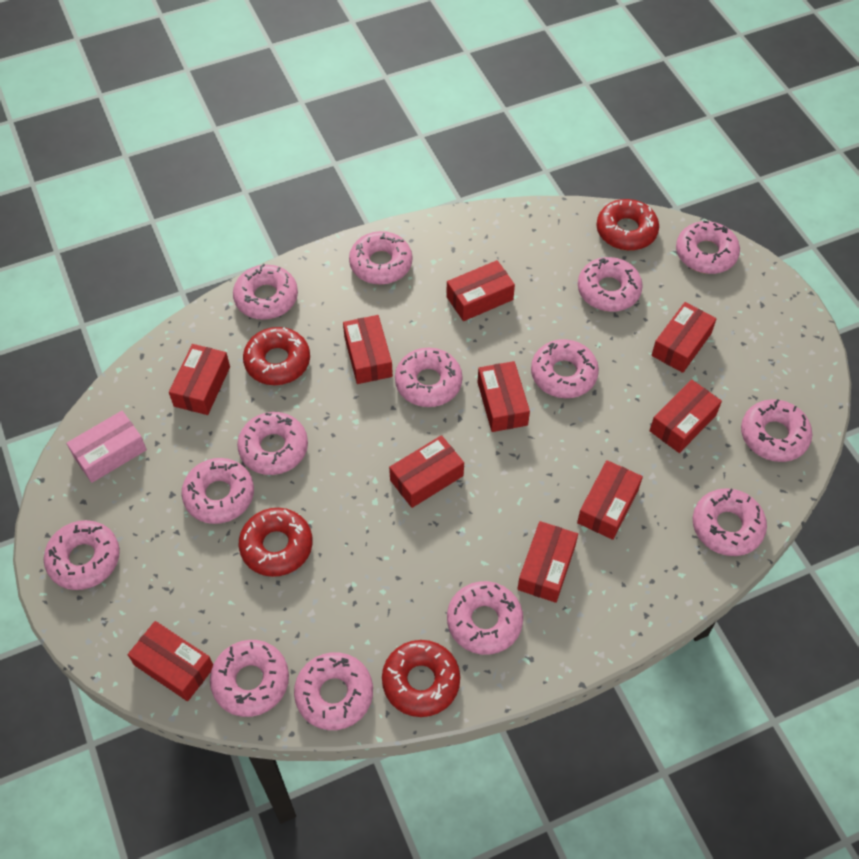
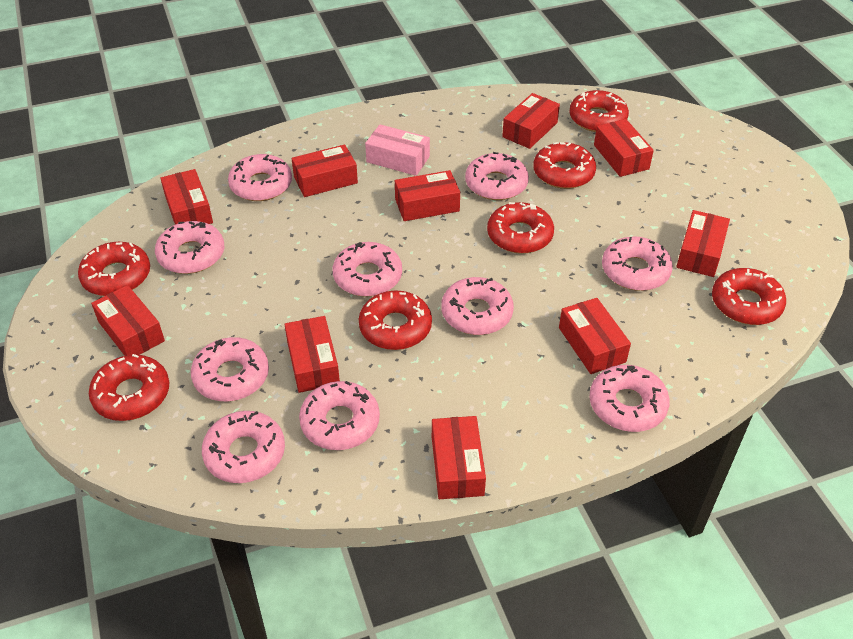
pink donut: [44,520,120,590] [181,458,254,524] [210,640,289,717] [233,264,298,320] [237,412,308,475] [294,652,373,730] [349,231,412,285] [395,348,462,407] [447,581,523,655] [531,339,599,398] [578,257,643,312] [676,221,740,274] [693,488,767,556] [741,399,812,462] = 14 -> [155,221,224,274] [191,337,269,401] [202,411,285,483] [228,154,292,201] [299,381,380,450] [333,242,402,297] [441,277,514,335] [465,152,529,200] [589,365,670,432] [602,236,673,291] = 10
red donut: [239,508,313,577] [243,327,310,385] [382,640,460,717] [596,199,659,251] = 4 -> [78,242,150,296] [89,354,169,421] [359,290,432,350] [487,202,554,254] [533,142,596,189] [569,90,629,132] [712,268,786,325] = 7

